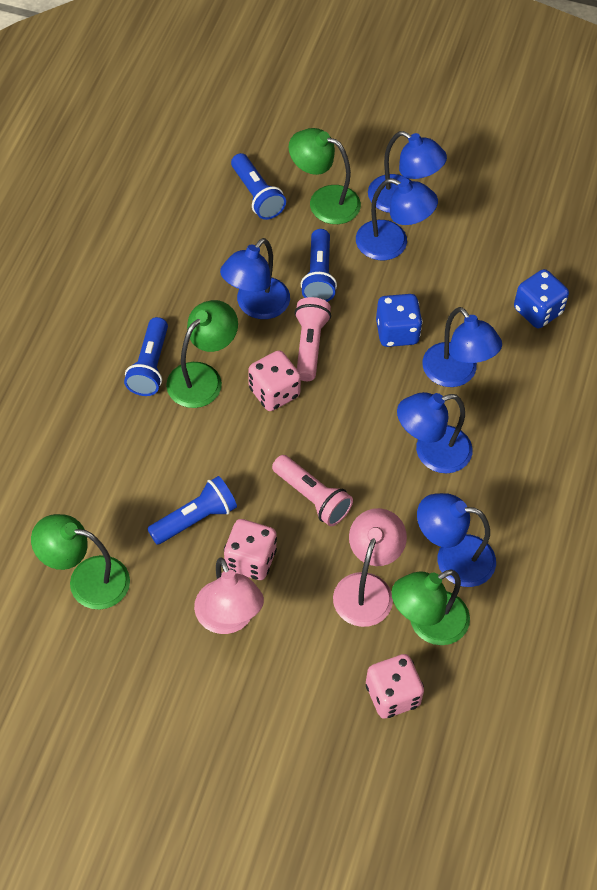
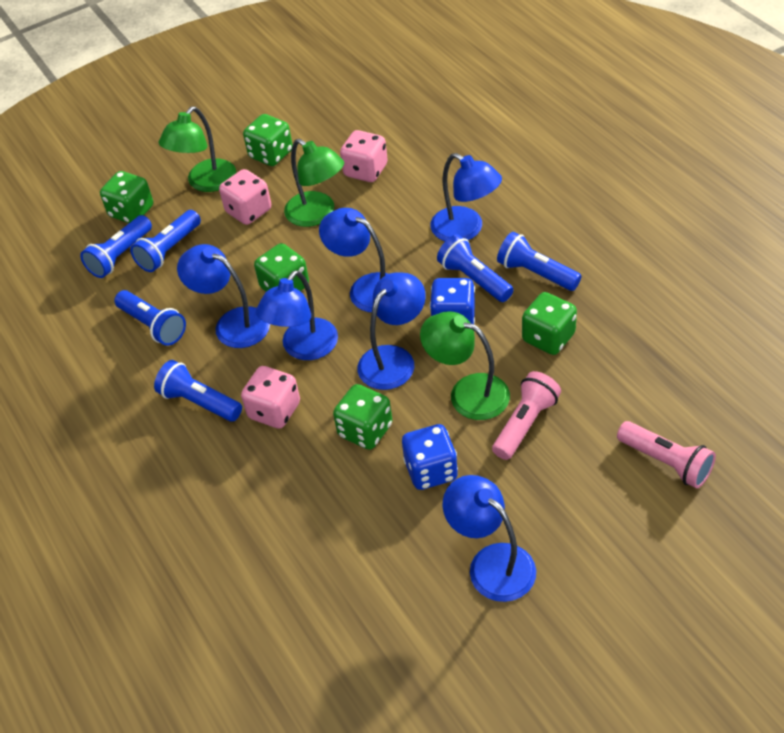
blue flashlight: [124,317,168,396] [147,476,237,545] [231,153,286,220] [301,229,337,302] = 4 -> [80,215,152,278] [114,290,186,346] [130,210,201,272] [154,360,242,422] [437,235,513,302] [497,232,582,291] = 6
green dice: none = 0 -> [100,171,153,223] [243,114,293,166] [254,243,309,292] [333,384,392,450] [522,292,577,355] = 5
green lamp: [31,514,130,610] [166,300,238,408] [289,128,361,224] [392,570,470,645] = 4 -> [159,106,236,192] [284,139,344,227] [420,311,510,420] = 3
pink lamp: [194,557,264,634] [333,508,407,627] = 2 -> none = 0

